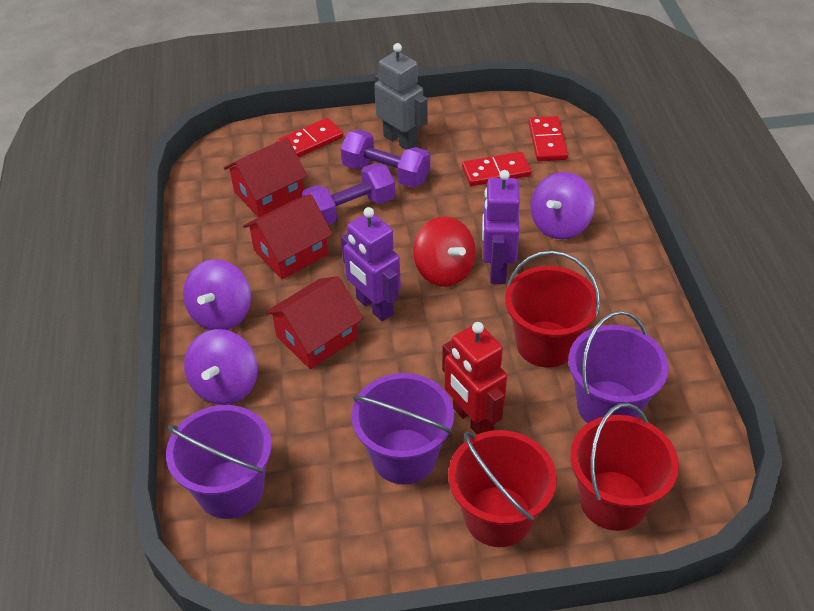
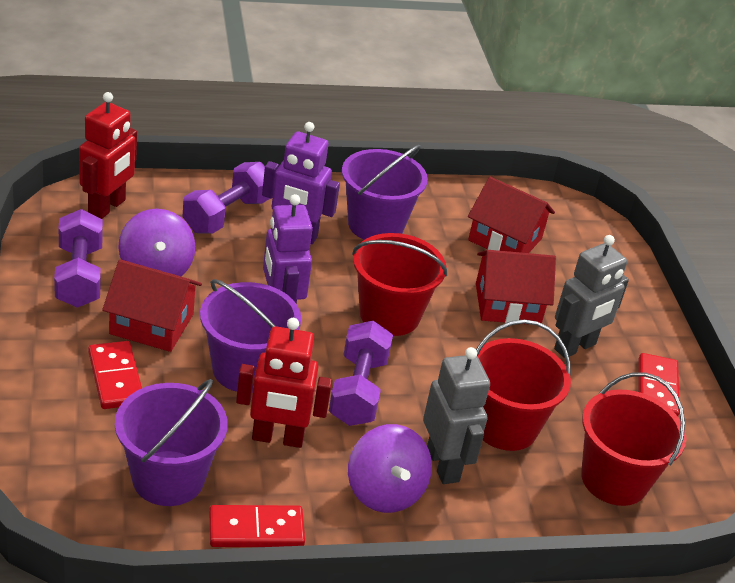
grey robot: [374,43,428,150] = 1 -> [423,347,490,484] [554,235,629,358] = 2
purple dumbbell: [302,163,395,225] [341,130,430,188] = 2 -> [54,209,103,308] [182,162,271,233] [329,321,393,426] = 3
purple spinning top: [183,259,251,330] [184,329,258,405] [530,172,595,239] = 3 -> [118,209,195,276] [348,424,432,513] = 2
red robot: [442,322,507,434] = 1 -> [79,92,137,219] [236,318,332,448] = 2
red spinning top: [413,216,476,287] = 1 -> none = 0

